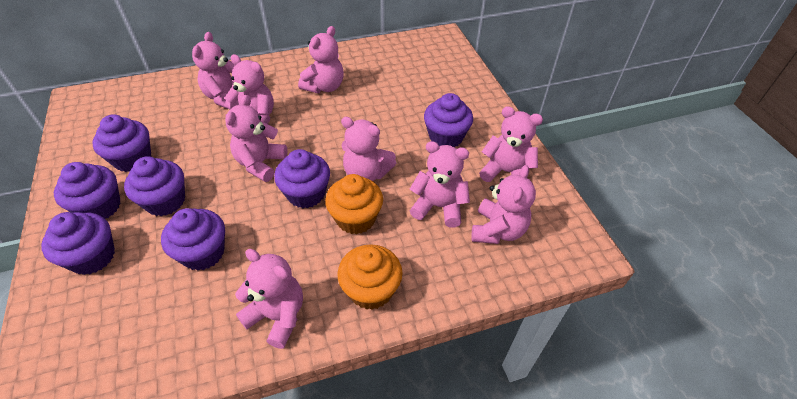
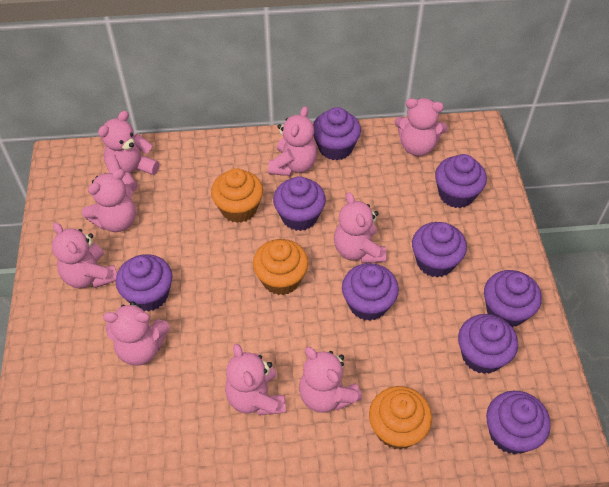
orange cupcake: [325,174,383,234] [338,244,402,310] = 2 -> [211,168,263,223] [253,239,308,295] [369,386,432,450] = 3
purple cupcake: [41,212,115,275] [54,162,121,219] [92,114,151,172] [124,156,185,216] [161,208,225,271] [274,149,330,208] [424,93,473,147] = 7 -> [116,254,172,312] [273,176,326,231] [313,107,361,160] [342,263,399,321] [412,222,467,277] [435,154,487,208] [458,314,518,374] [484,270,542,327] [486,391,551,454] = 9

